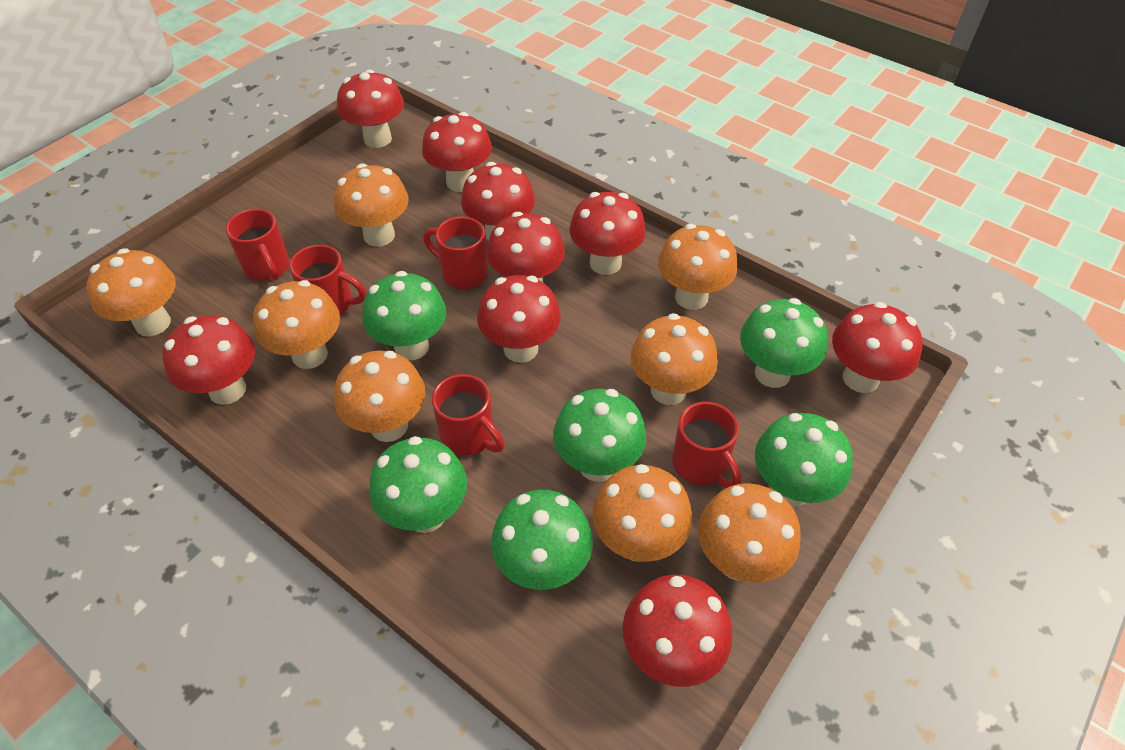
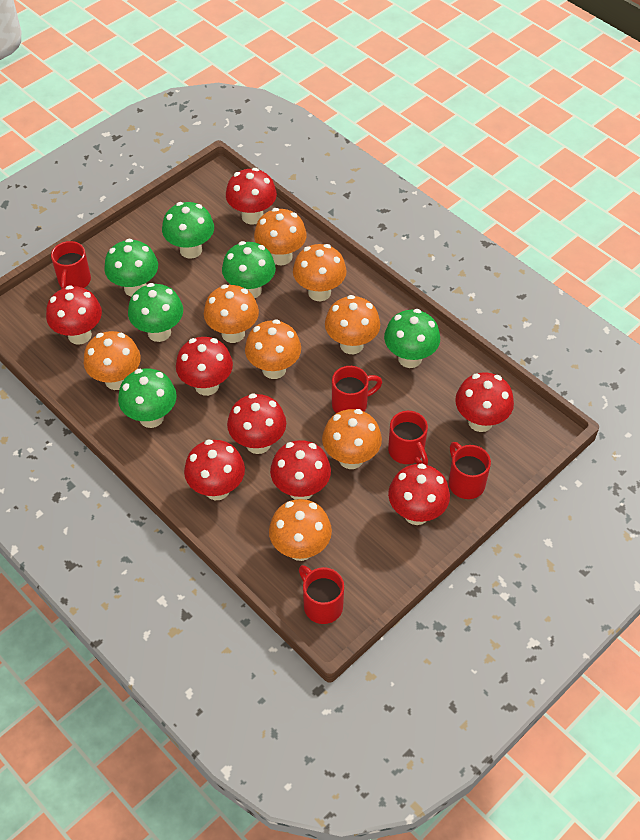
red mushroom: [163,315,255,405] [337,70,404,148] [422,112,492,192] [461,162,535,241] [477,275,561,363] [487,212,565,282] [569,192,646,275] [623,575,733,687] [832,302,922,393] = 9 -> [46,285,102,345] [176,337,233,396] [184,440,245,500] [226,168,277,225] [227,393,286,454] [270,440,331,500] [388,463,450,525] [455,372,514,432] = 8

